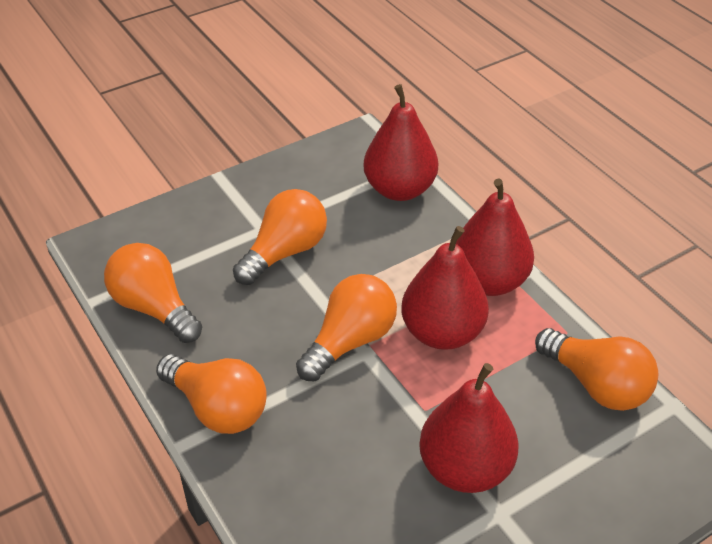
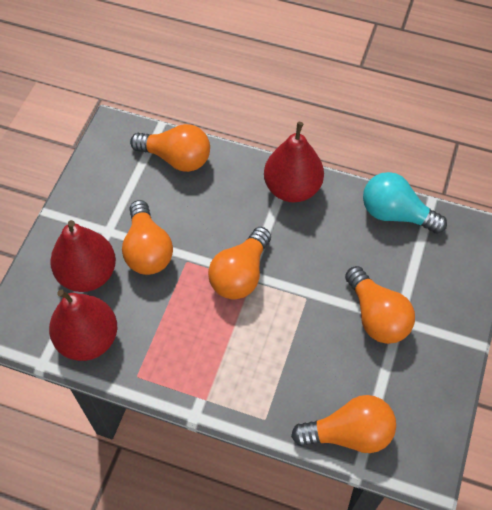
red pear: [364,84,438,201] [401,226,489,350] [419,363,519,493] [456,178,534,296] = 4 -> [49,289,117,361] [50,220,116,292] [264,122,324,202] = 3
turquoise light bulb: none = 0 -> [363,172,447,234] = 1

